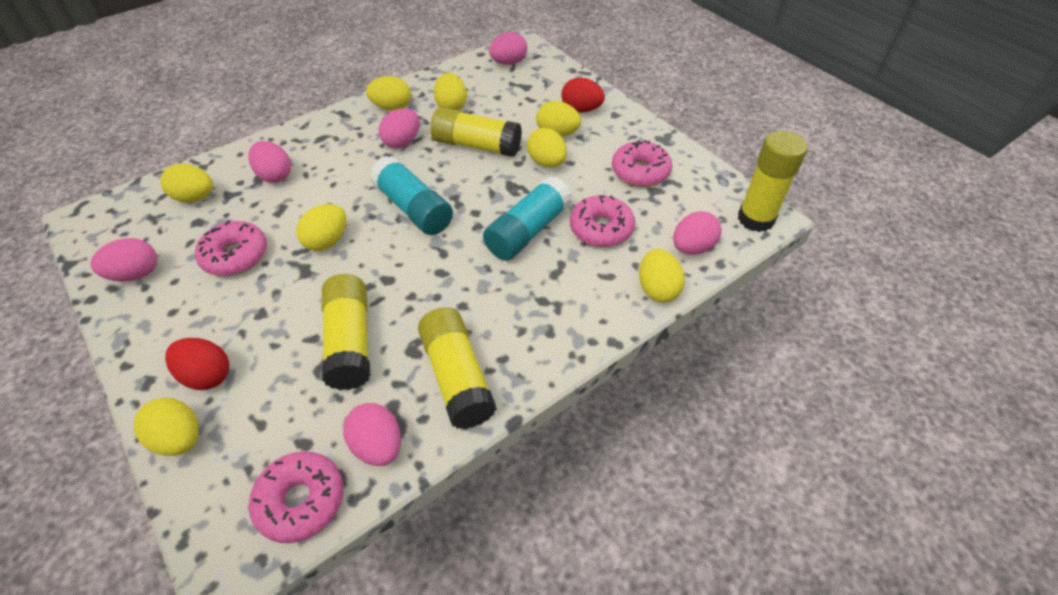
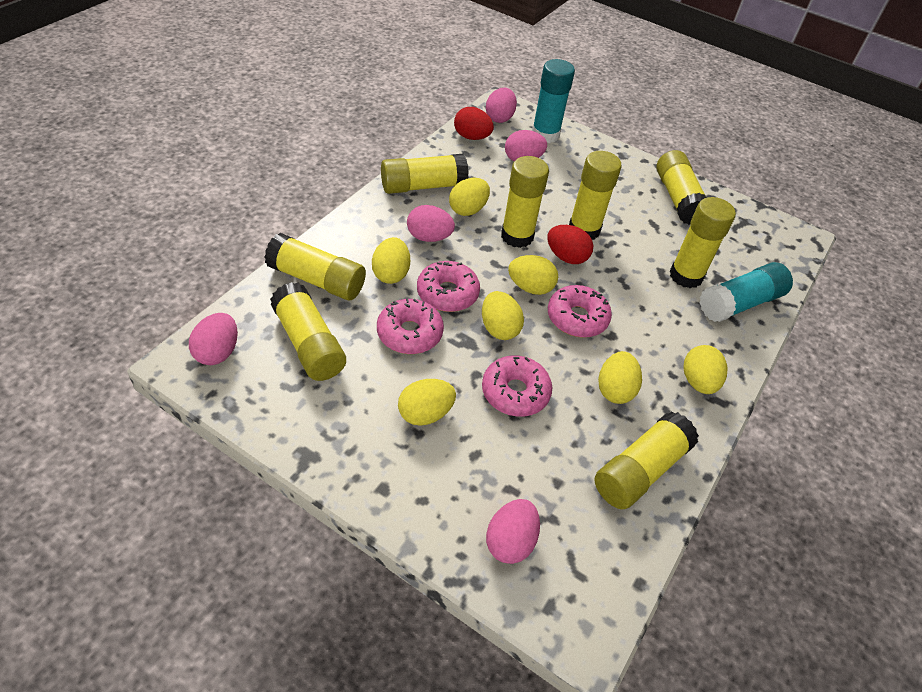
pink egg: [90,238,157,282] [248,141,291,183] [343,403,401,466] [379,108,420,148] [489,32,527,65] [673,211,722,255] = 6 -> [189,313,238,365] [407,205,455,242] [486,88,517,123] [486,499,540,564] [505,130,547,161] = 5
yellow egg: [134,398,199,456] [161,164,213,202] [296,204,346,251] [366,76,411,111] [434,73,467,111] [527,128,567,167] [536,101,581,137] [639,249,685,303] = 8 -> [372,237,410,284] [398,379,456,426] [449,178,490,216] [482,291,524,340] [508,255,558,295] [598,351,642,404] [684,345,727,394] = 7
yellow glue stick: [322,274,370,390] [418,307,497,429] [430,107,522,157] [738,131,808,232] = 4 -> [265,233,366,300] [270,282,346,381] [381,154,469,194] [501,156,549,248] [569,151,622,240] [595,411,699,509] [656,150,707,225] [670,197,736,288] = 8

